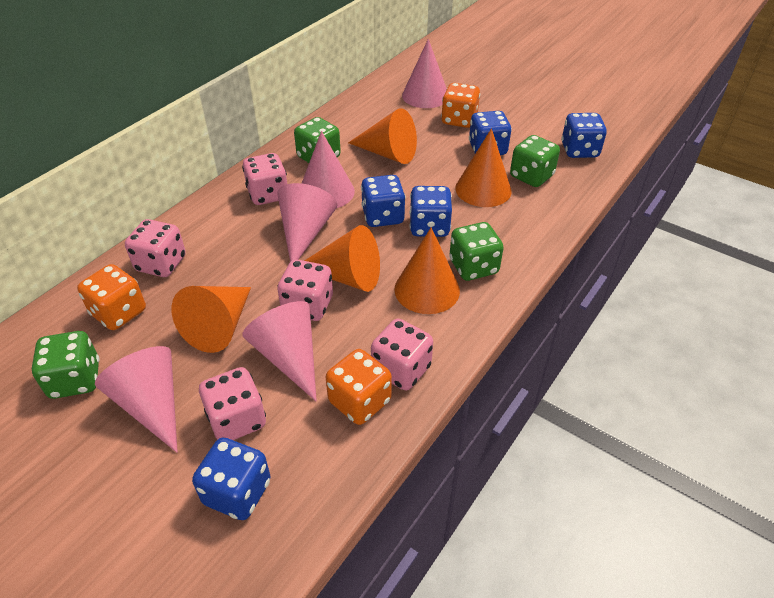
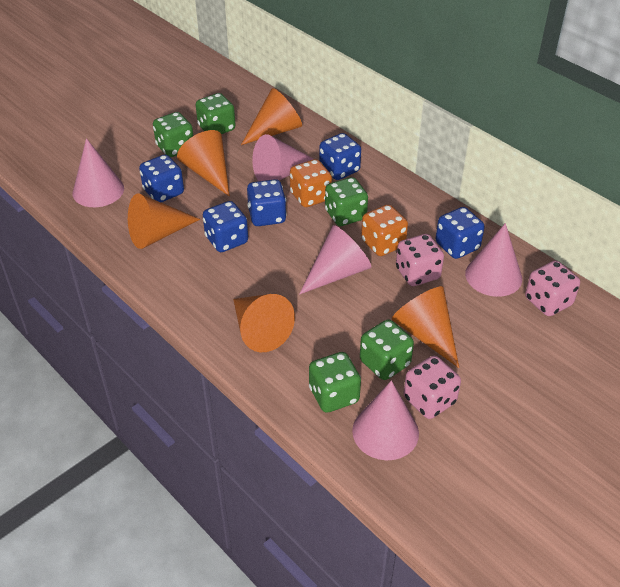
green dice: [32,331,99,399] [294,117,341,163] [449,222,504,281] [510,135,560,187] = 4 -> [153,112,193,157] [196,93,235,134] [309,352,361,413] [325,177,368,226] [360,319,414,380] = 5
orange dice: [77,264,146,330] [326,349,392,425] [441,83,480,128] = 3 -> [290,159,332,207] [361,204,408,256] = 2
pink dice: [125,219,186,277] [199,367,266,440] [242,153,287,205] [277,260,333,321] [371,318,433,390] = 5 -> [396,234,444,286] [404,356,461,419] [525,260,580,316] = 3

